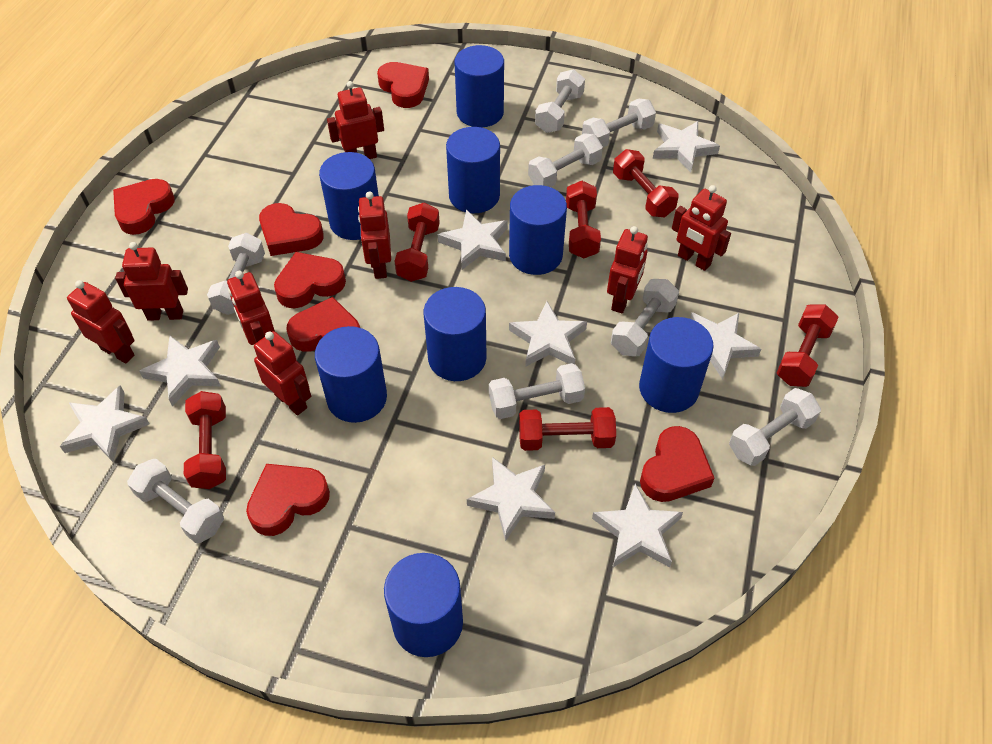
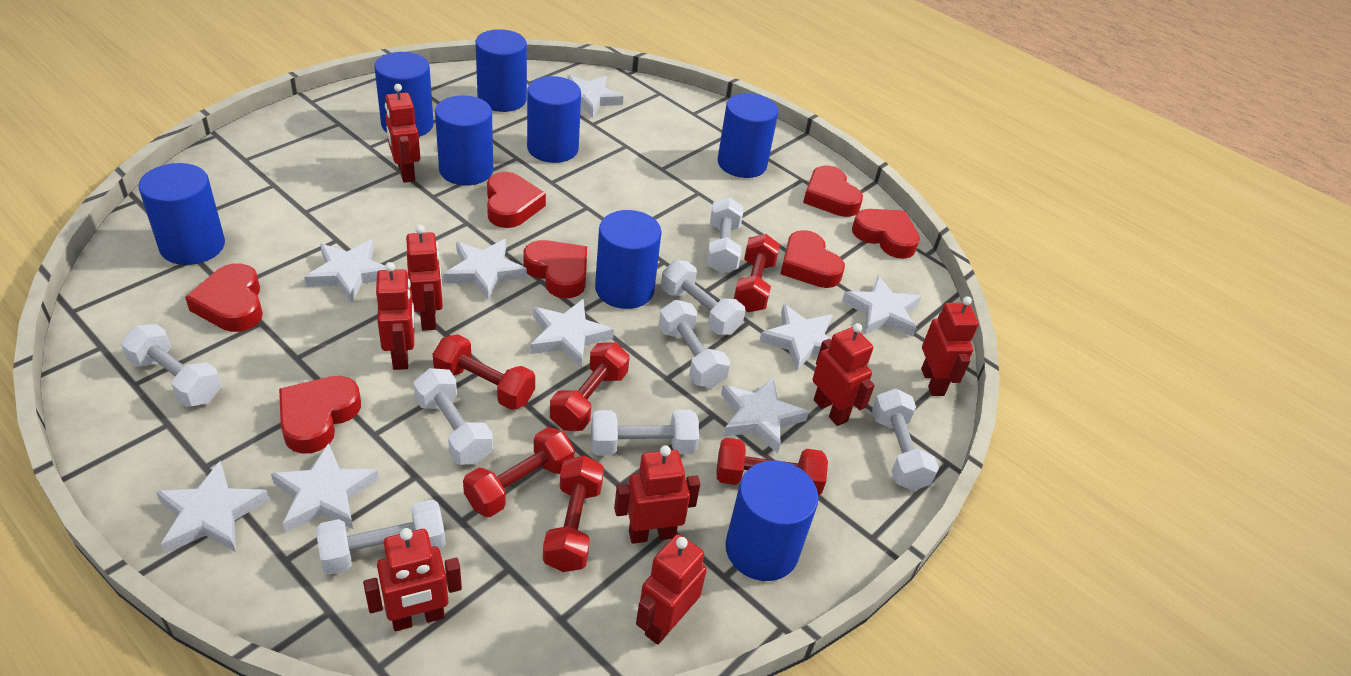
white star: [60,386,150,463] [139,335,221,407] [438,210,508,270] [467,457,555,541] [509,301,587,367] [592,484,683,567] [653,121,720,173] [690,312,761,379] = 8 -> [156,461,270,554] [271,443,379,533] [304,240,386,303] [443,239,527,301] [530,299,614,367] [568,75,623,118] [721,377,809,454] [759,304,832,372] [842,276,921,337] = 9

